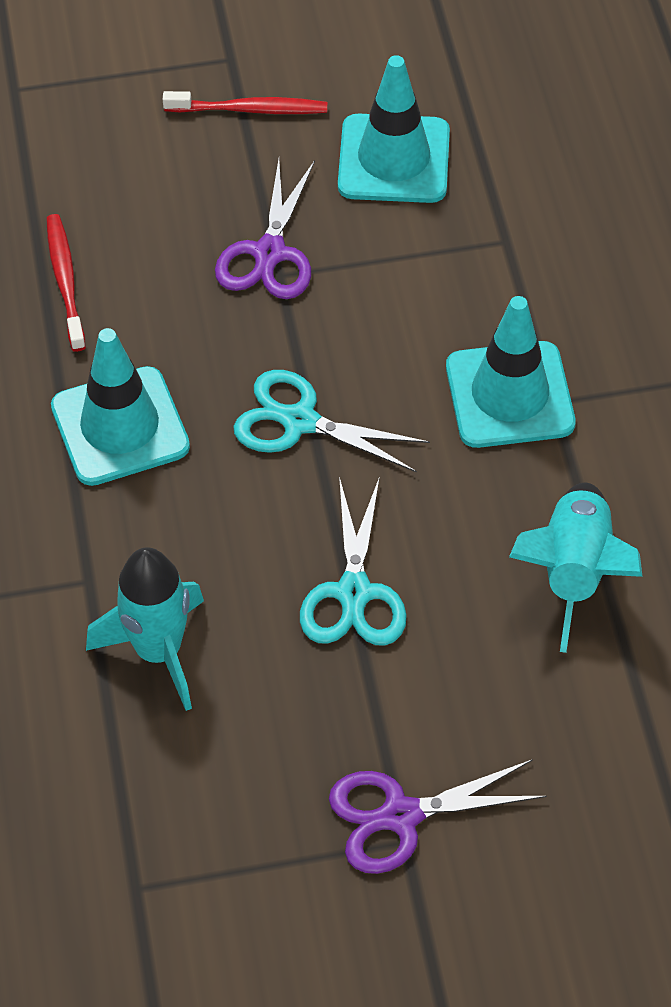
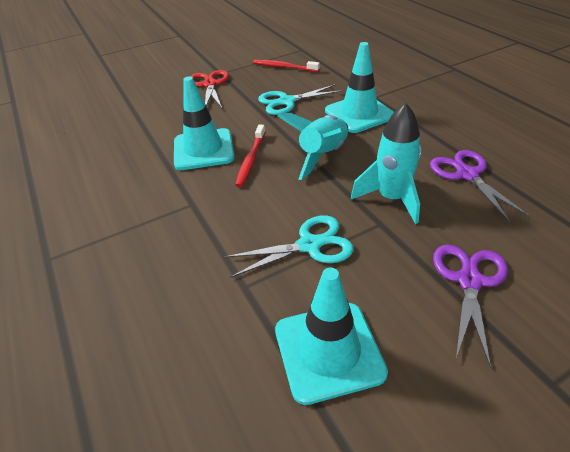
red scissors: none = 0 -> [190,70,229,108] = 1

